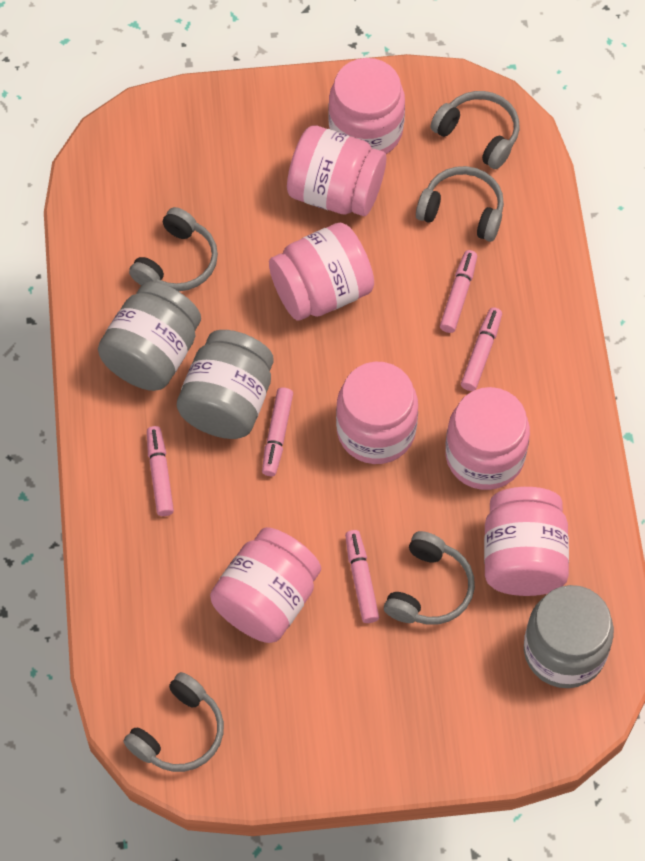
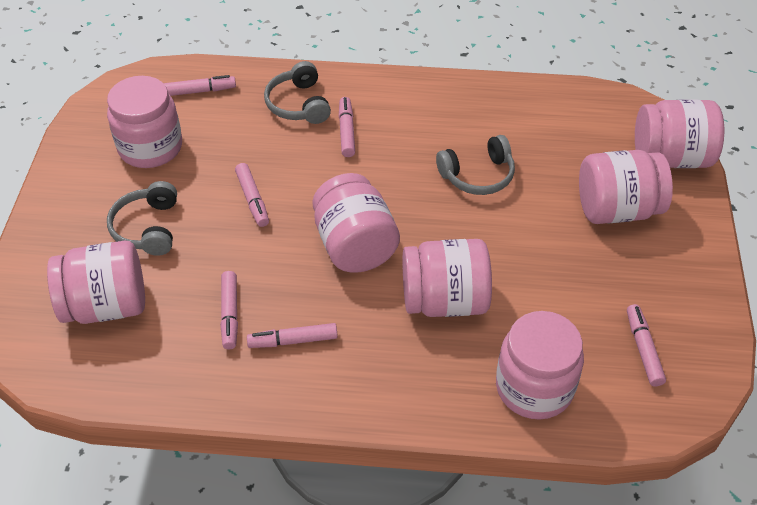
grey headphones: [123,672,224,772] [129,207,218,291] [384,531,475,625] [416,166,504,242] [430,91,520,169] = 5 -> [107,181,177,256] [264,61,331,124] [436,135,515,195] = 3
grey jar: [98,281,201,391] [177,330,274,439] [524,585,614,688] = 3 -> none = 0
pink marker: [147,426,174,516] [262,387,293,476] [345,530,379,623] [440,250,477,333] [461,307,502,391] = 5 -> [163,75,236,96] [220,271,238,349] [235,163,269,227] [247,323,338,348] [339,97,355,157] [627,304,666,386] = 6

